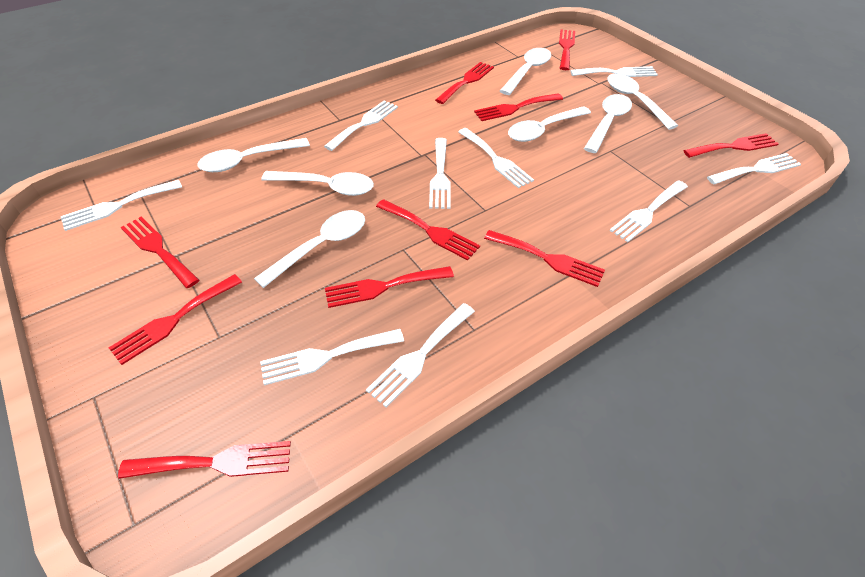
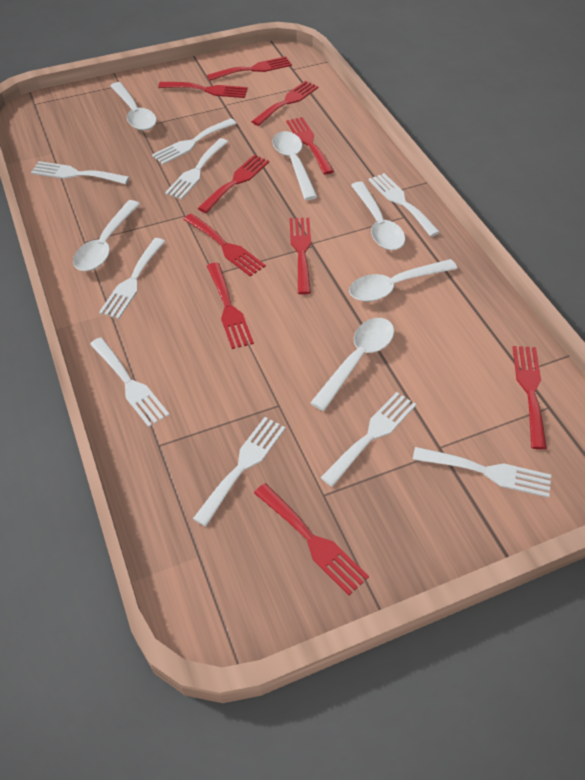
white spoon: [198,138,310,172] [254,210,365,288] [261,171,374,196] [500,48,551,95] [508,106,591,142] [584,94,632,153] [607,73,678,130] = 7 -> [73,200,140,271] [110,82,157,131] [272,131,317,200] [310,318,394,411] [349,259,458,302] [351,182,405,250] = 6

